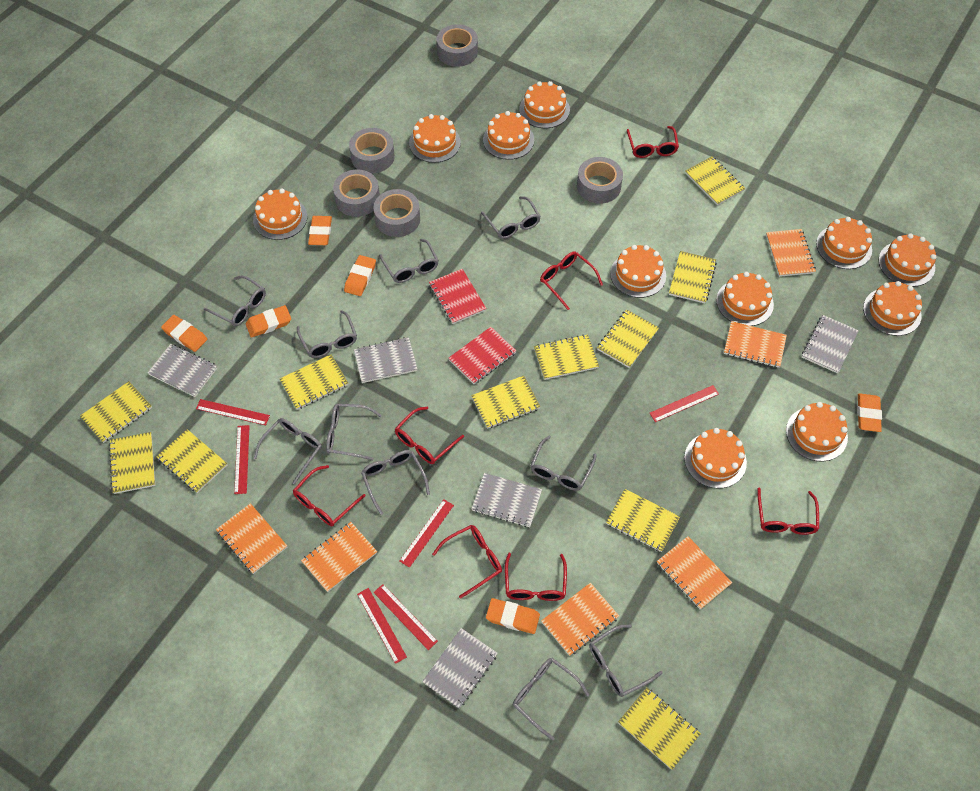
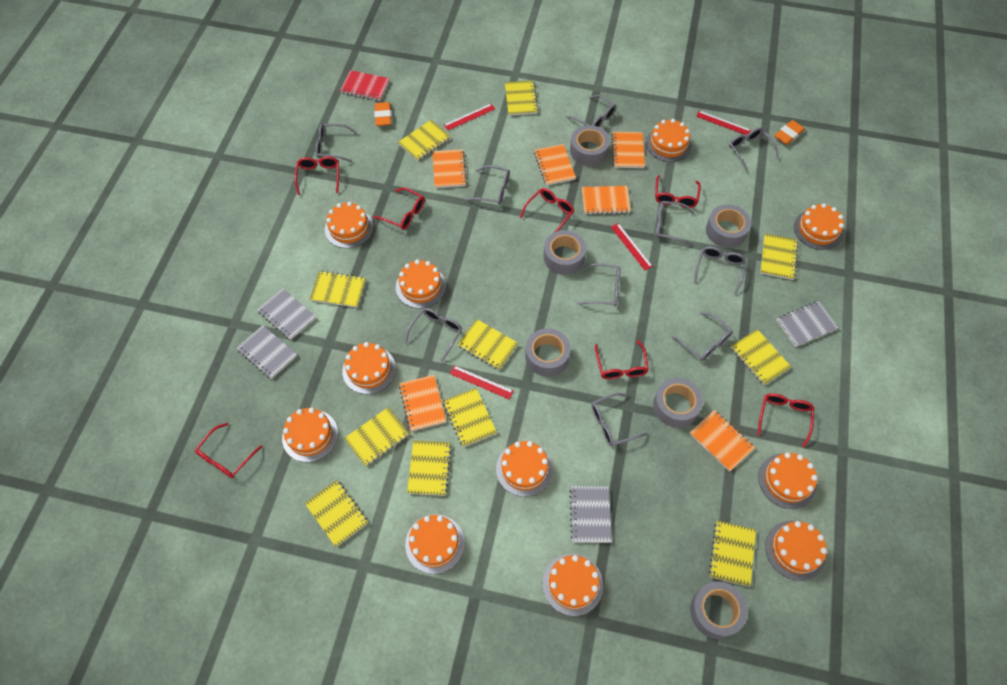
grey notebook: [147,344,217,397] [354,337,417,383] [422,628,498,708] [472,473,542,527] [802,315,859,374] = 5 -> [237,325,297,379] [257,288,316,340] [569,486,612,543] [776,301,838,347] = 4
grey tape: [333,170,380,217] [349,128,395,173] [373,189,420,237] [437,24,478,67] [577,157,623,204] = 5 -> [525,328,571,376] [543,230,586,275] [570,125,610,166] [653,378,703,428] [690,581,748,639] [706,204,751,248] = 6
orange eraser: [161,315,207,352] [246,305,291,338] [308,216,332,245] [344,255,376,296] [486,598,540,634] [857,393,882,432] = 6 -> [374,102,391,126] [774,120,805,145] = 2
red notebook: [429,269,487,324] [449,327,516,384] = 2 -> [340,70,390,101] = 1
red ruler: [196,399,270,425] [234,425,250,494] [357,588,407,664] [373,584,438,650] [399,499,454,568] [650,385,719,422] = 6 -> [444,104,495,130] [450,365,513,399] [611,223,653,270] [696,111,751,135] = 4

